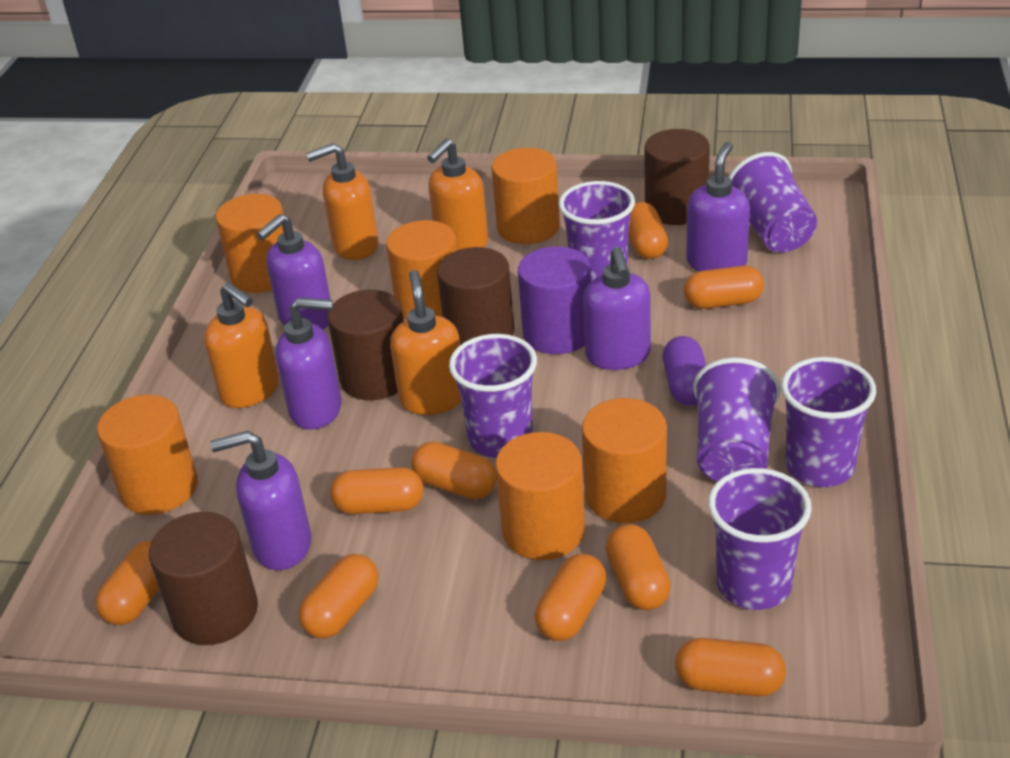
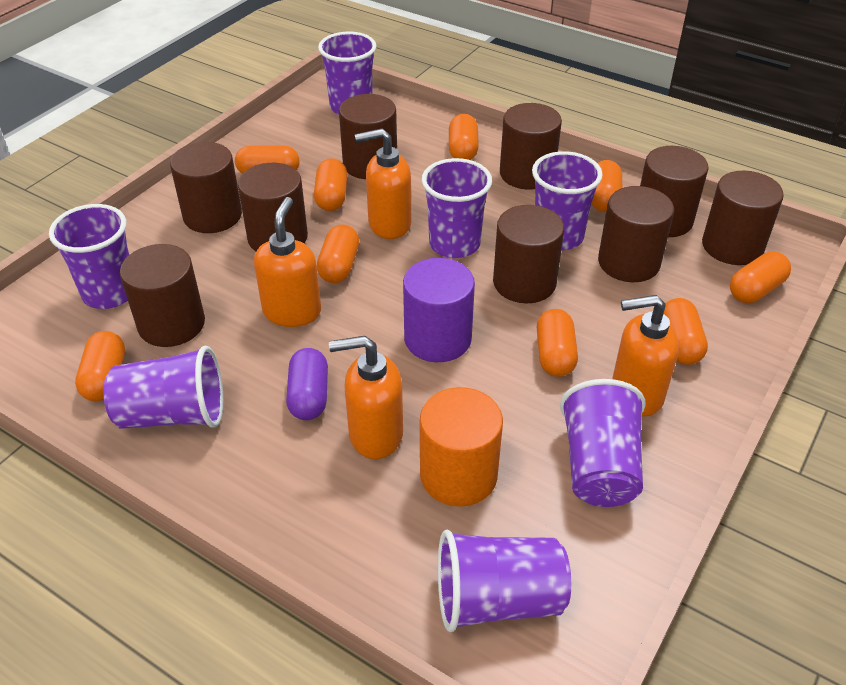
brown cylinder: [149,512,258,645] [327,290,404,400] [437,247,515,345] [644,129,710,225] = 4 -> [120,244,205,347] [170,142,242,233] [238,163,308,251] [339,94,397,179] [493,205,564,303] [500,103,562,190] [598,186,674,282] [640,146,709,237] [702,171,784,265] = 9
orange cylinder: [97,395,198,515] [215,194,284,293] [386,220,457,320] [492,147,560,244] [495,432,585,560] [582,398,667,523] = 6 -> [420,387,503,507] = 1
purple cup: [449,334,537,458] [558,181,635,281] [693,357,780,482] [708,468,812,610] [729,152,817,253] [781,357,876,487] = 6 -> [49,204,129,309] [103,346,223,429] [318,32,376,114] [422,158,492,258] [438,530,571,632] [532,151,603,251] [560,379,646,507] = 7
purple soap dispenser: [210,431,311,570] [257,214,331,330] [275,298,342,430] [583,246,651,370] [686,142,750,272] = 5 -> none = 0

